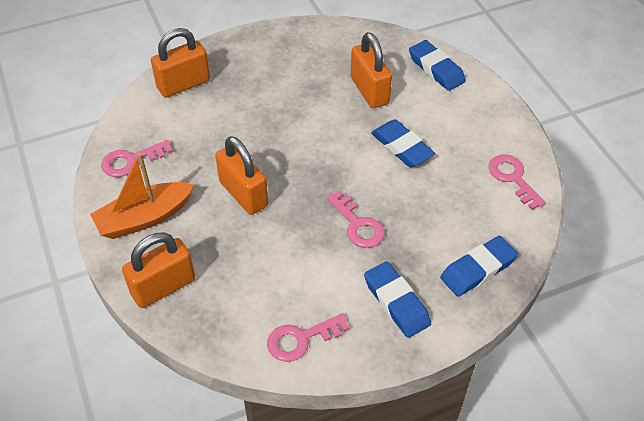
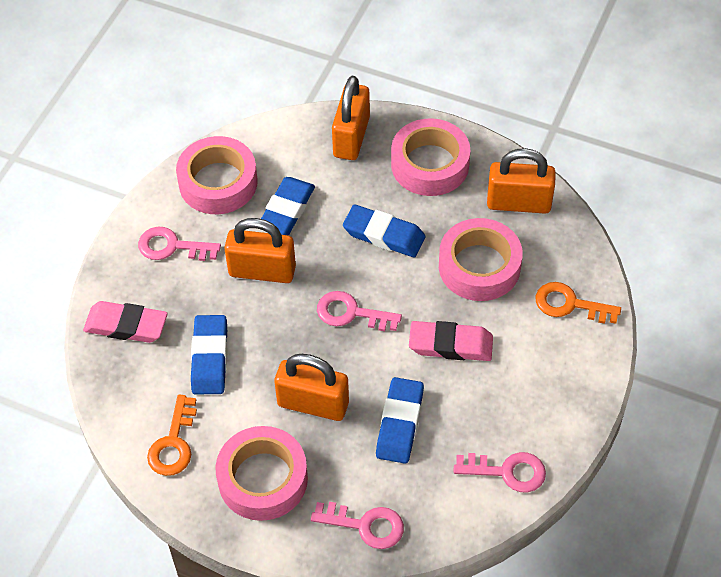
orange boat: [90,153,194,239] = 1 -> none = 0
orange key: none = 0 -> [147,395,197,476] [536,282,621,324] = 2
pink eraser: none = 0 -> [83,301,168,343] [409,321,493,361] = 2
pink tape: none = 0 -> [176,136,258,214] [216,426,308,521] [391,118,470,196] [439,218,523,301] = 4

